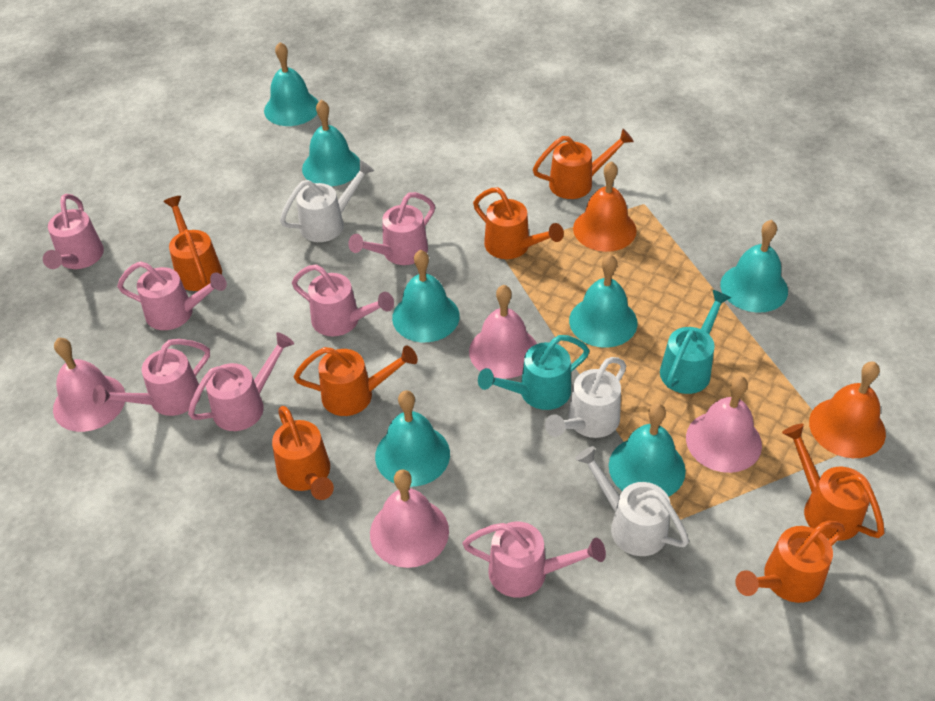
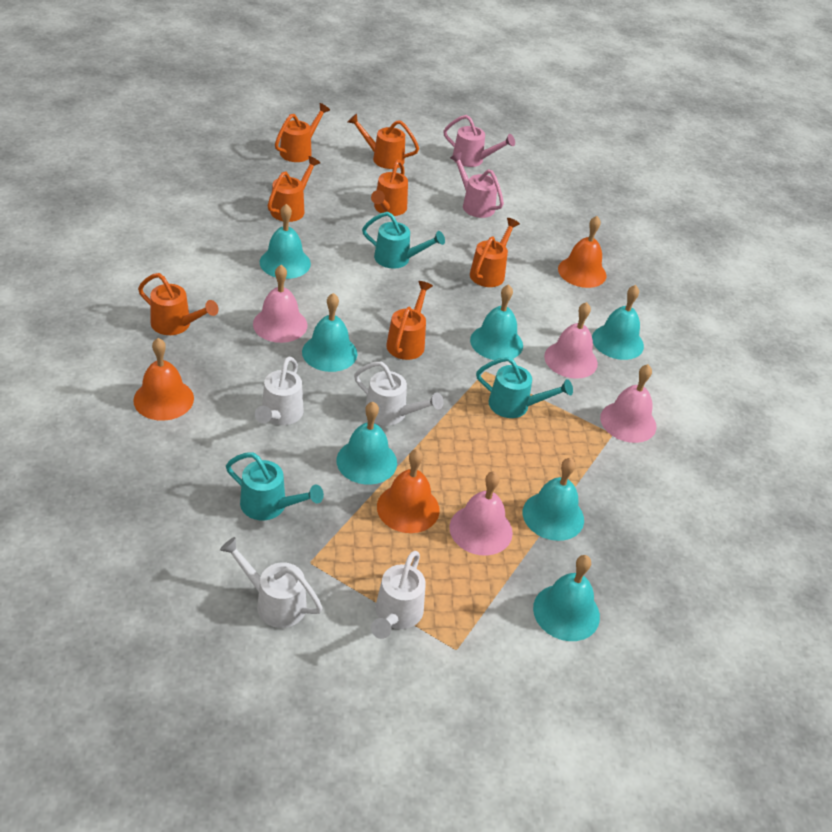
orange bell: [573,161,637,252] [809,362,886,458] = 2 -> [133,338,194,421] [377,449,440,533] [558,216,606,288] = 3
pink watering can: [43,194,104,269] [93,339,210,416] [117,261,227,330] [188,332,294,431] [292,264,394,336] [348,192,435,265] [462,521,606,598] = 7 -> [443,115,515,167] [450,152,504,218] = 2
turquoise watering can: [478,335,590,410] [660,290,731,394] = 2 -> [226,452,324,520] [362,212,445,269] [476,357,573,418] = 3
white watering can: [280,160,374,242] [545,357,626,438] [575,446,689,556] = 3 -> [220,537,323,628] [255,357,303,425] [354,362,444,426] [371,551,426,639] = 4

